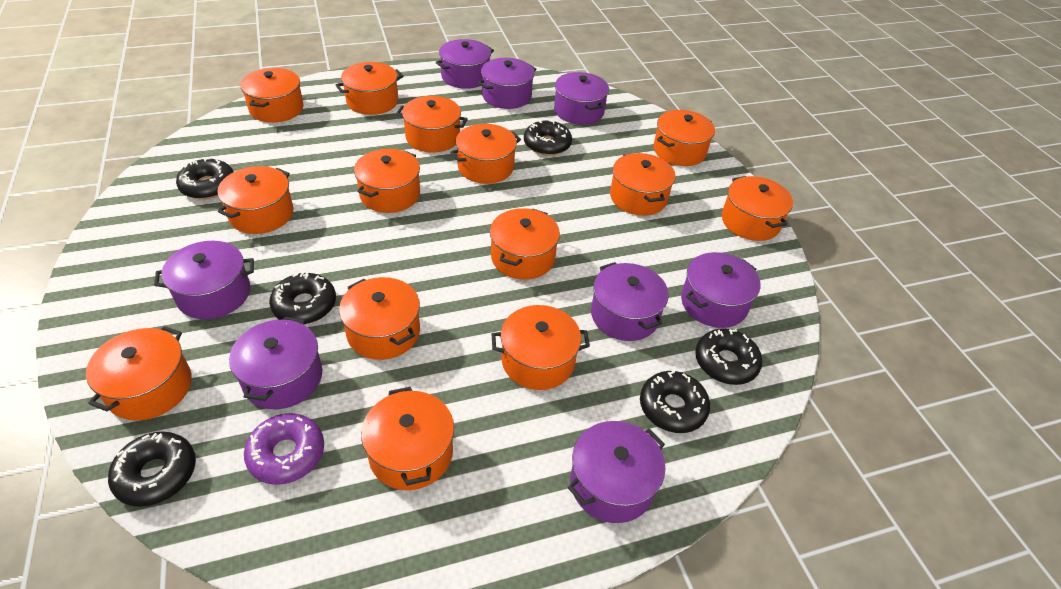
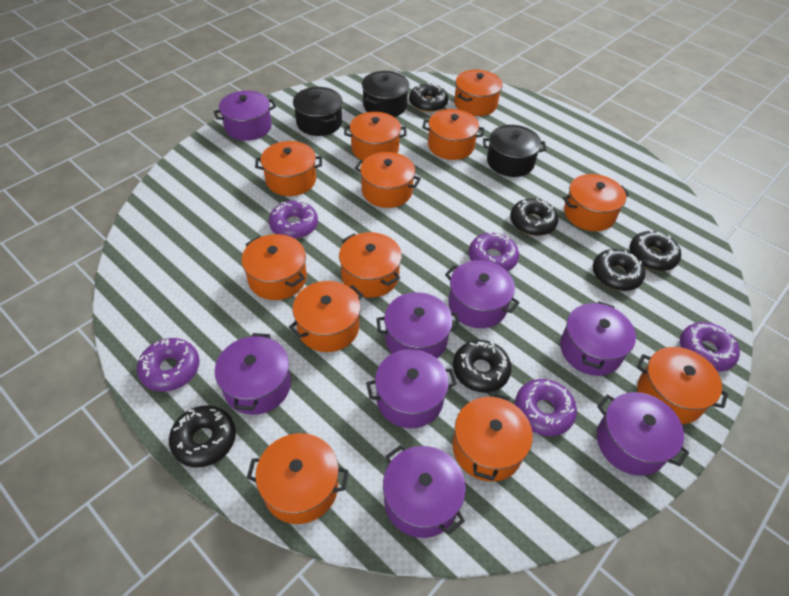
black pot: none = 0 -> [293,87,343,136] [362,71,409,117] [483,125,546,177] = 3
orange pot: [86,326,192,421] [217,166,294,234] [241,68,304,123] [336,62,403,115] [339,277,420,360] [354,149,420,213] [361,387,454,490] [396,96,468,153] [450,124,521,184] [490,208,560,280] [491,305,590,390] [610,153,676,216] [654,110,715,166] [722,176,793,241] = 14 -> [242,234,307,300] [247,433,349,524] [255,141,322,196] [289,281,363,352] [339,232,402,298] [344,112,407,161] [355,152,421,208] [422,109,484,160] [453,392,533,482] [454,70,503,116] [563,174,629,231] [637,347,728,424] = 12
purple donut: [244,413,324,485] = 1 -> [137,338,199,392] [269,201,318,239] [469,232,519,271] [515,379,577,436] [680,322,740,372] = 5

